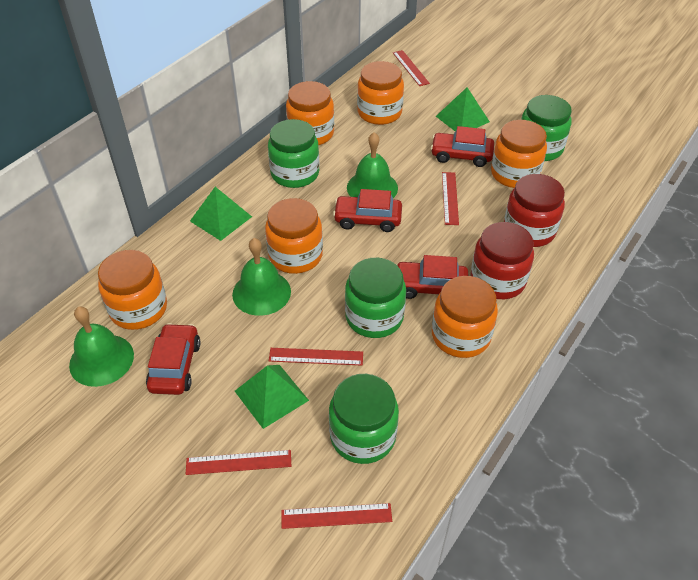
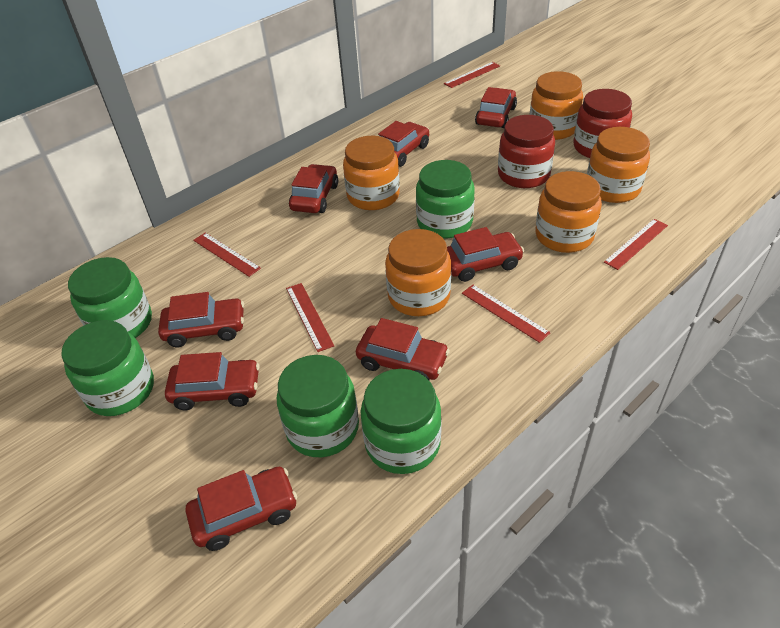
green bell: [69,306,134,387] [232,238,291,316] [347,132,398,198] = 3 -> none = 0
green jar: [268,119,319,188] [329,374,399,464] [345,258,406,338] [521,95,572,161] = 4 -> [61,320,154,416] [68,257,152,338] [277,355,359,457] [360,369,441,474] [416,160,475,238] = 5
green pyramid: [190,187,252,241] [235,365,309,429] [436,87,490,131] = 3 -> none = 0
orange jar: [98,250,167,330] [265,198,323,274] [286,81,334,145] [357,61,404,125] [432,276,498,358] [491,120,547,188] = 6 -> [343,136,400,210] [385,229,451,316] [530,71,583,140] [535,171,602,253] [587,127,650,203] = 5
red car: [146,323,201,395] [333,189,402,232] [396,255,468,299] [431,126,494,167] = 4 -> [158,292,244,347] [165,352,260,410] [186,466,297,551] [289,164,338,213] [356,318,450,380] [378,121,429,167] [447,227,524,282] [475,87,517,128] = 8

